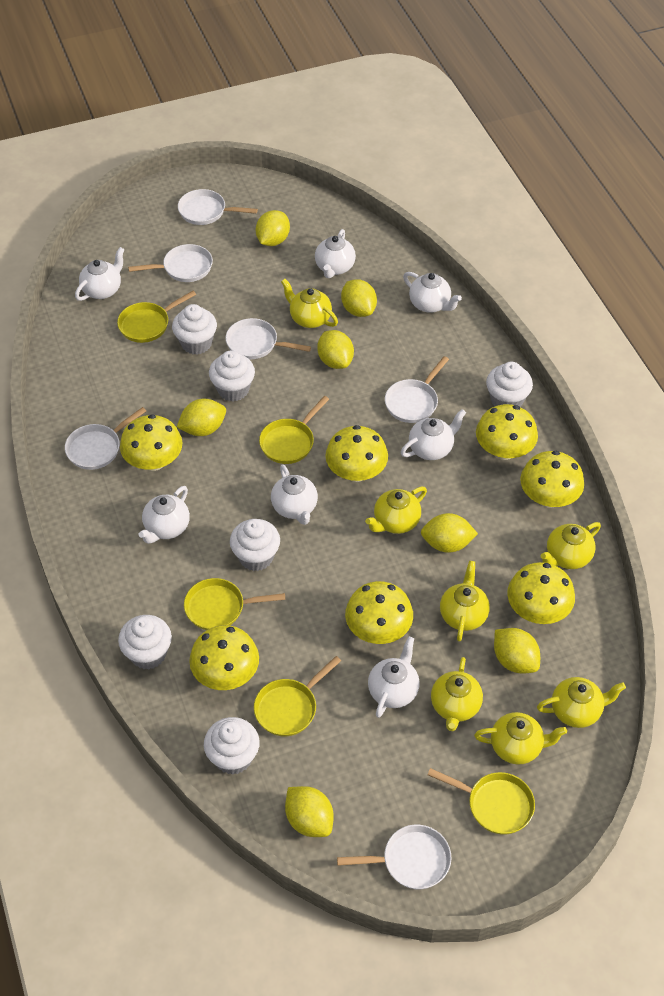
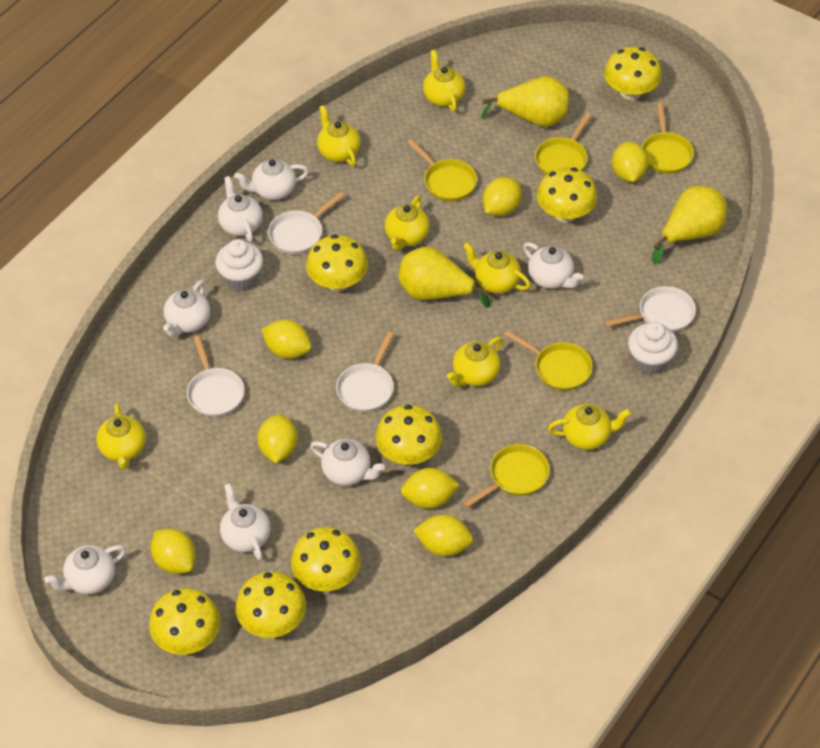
white cupcake: [118,615,172,670] [172,304,217,355] [204,717,260,775] [209,351,255,401] [230,519,280,571] [486,362,533,407] = 6 -> [215,239,263,292] [628,322,678,375] = 2
white pan: [65,407,146,470] [128,244,213,282] [178,189,258,225] [225,318,311,359] [337,825,451,889] [385,356,449,423] = 6 -> [187,336,244,417] [268,192,344,254] [336,331,394,412] [604,286,696,332] = 4
yellow pear: none = 0 -> [398,247,490,308] [481,76,569,127] [652,186,727,264] = 3

